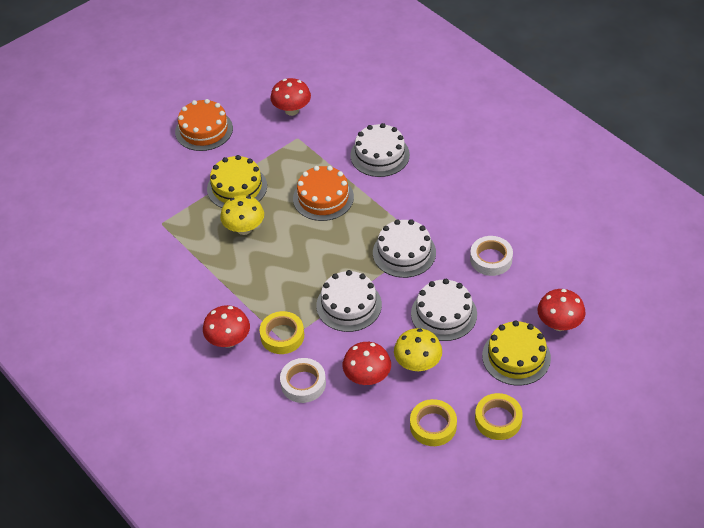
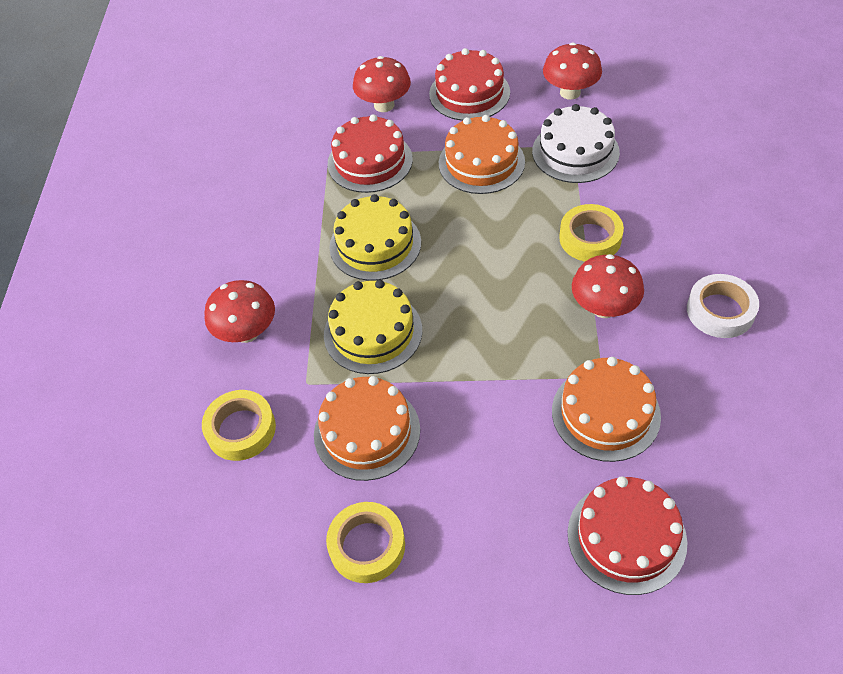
orange cake: [175,99,233,151] [293,166,354,221] = 2 -> [314,376,420,481] [439,115,525,194] [552,357,661,462] = 3
red cake: none = 0 -> [328,114,413,193] [429,48,510,121] [568,476,687,595] = 3
white cake: [316,270,382,332] [351,123,410,177] [373,219,436,278] [411,279,477,341] = 4 -> [532,104,620,183] = 1
white tape: [280,358,326,403] [470,236,513,276] = 2 -> [687,274,759,338] = 1
yellow mushroom: [220,195,264,235] [394,328,442,371] = 2 -> none = 0

